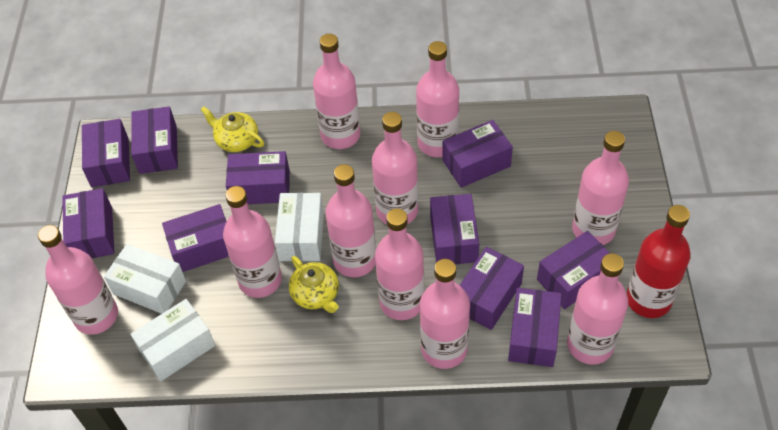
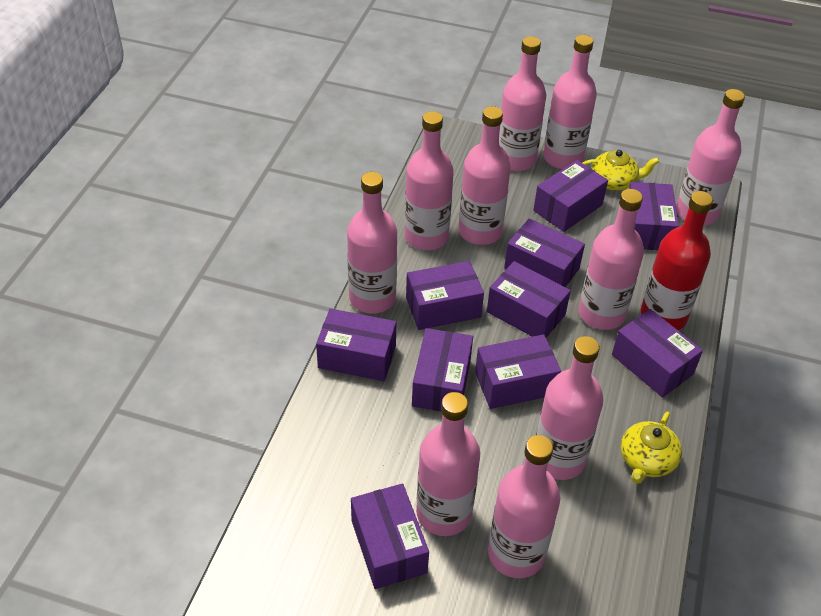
white box: [104,244,186,314] [130,299,215,381] [275,193,324,261] = 3 -> none = 0

